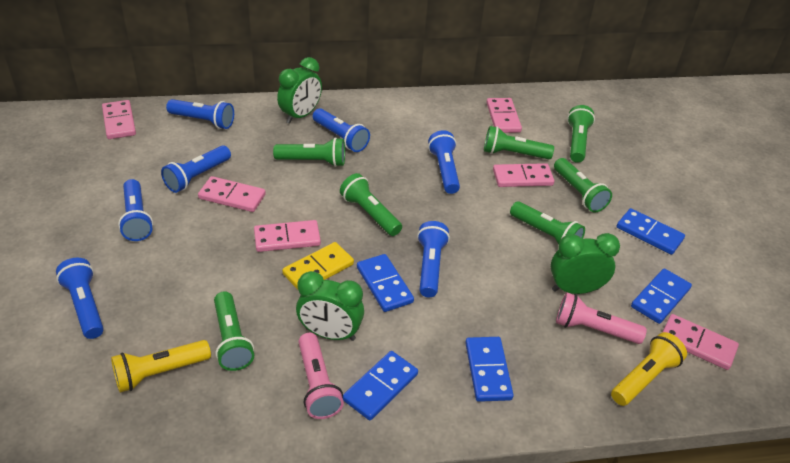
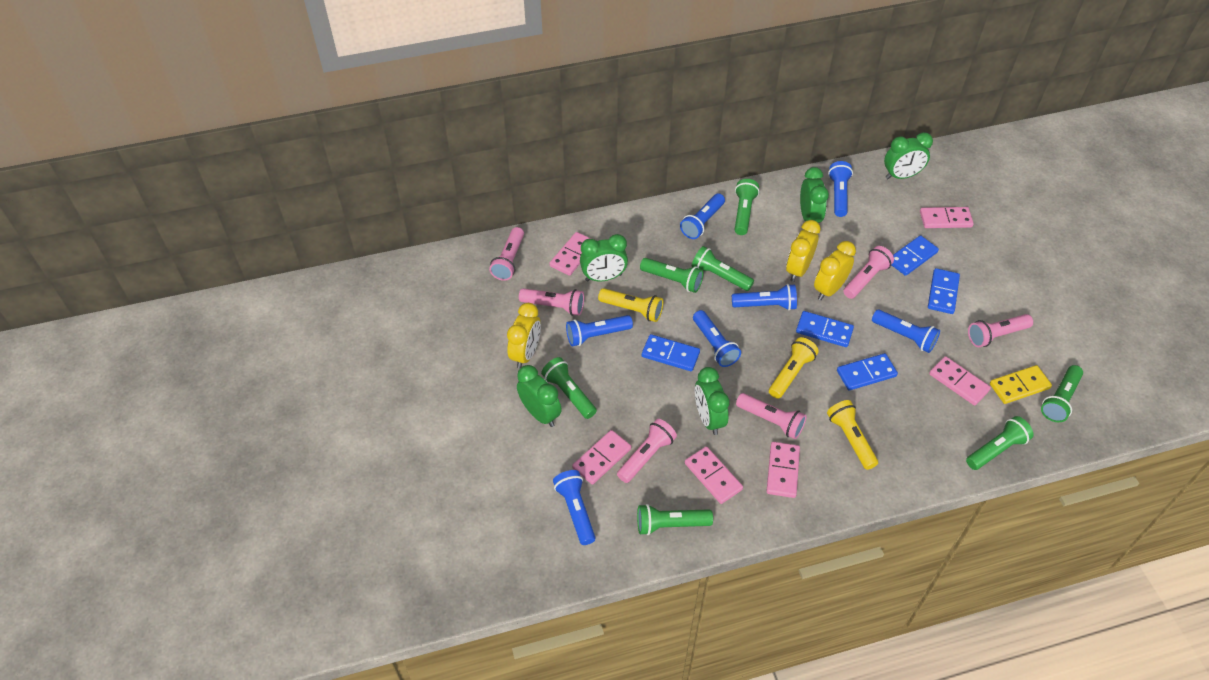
green clock: [277,57,322,124] [296,271,364,341] [551,233,620,294] = 3 -> [517,365,562,427] [580,234,628,281] [695,367,730,435] [800,167,829,223] [884,132,933,179] = 5
pink flashlight: [298,333,344,419] [556,292,647,344] = 2 -> [489,227,524,281] [519,288,584,316] [617,419,677,483] [736,393,807,439] [843,246,894,299] [968,314,1033,347] = 6
yellow clock: none = 0 -> [507,303,541,369] [786,220,820,282] [814,241,856,300] = 3
yellow flashlight: [111,340,211,393] [611,332,687,406] = 2 -> [598,288,663,322] [769,337,819,399] [827,400,878,470] = 3

